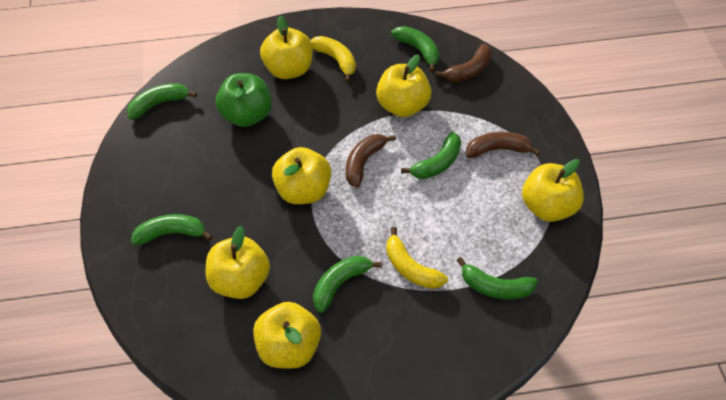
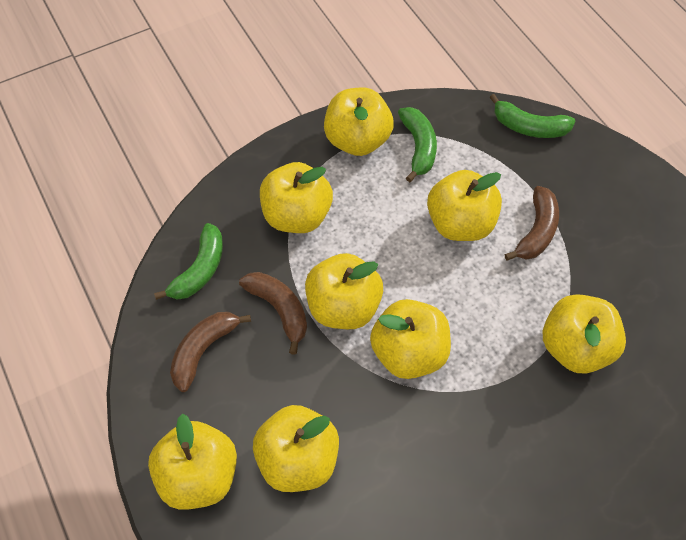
green apple: [216,73,272,127] = 1 -> none = 0
green banana: [127,83,197,120] [131,214,212,245] [313,255,382,313] [391,26,440,72] [401,132,461,179] [457,257,538,299] = 6 -> [154,223,223,300] [398,107,437,182] [490,94,575,138] = 3
yellow apple: [206,226,270,299] [253,302,321,369] [260,16,313,79] [272,147,331,204] [376,54,431,117] [522,159,584,222] = 6 -> [148,414,237,510] [253,405,339,492] [260,162,333,233] [305,253,383,329] [324,87,394,156] [370,299,451,379] [427,170,502,241] [543,294,626,373] = 8
yellow banana: [310,36,356,82] [386,227,448,289] = 2 -> none = 0

